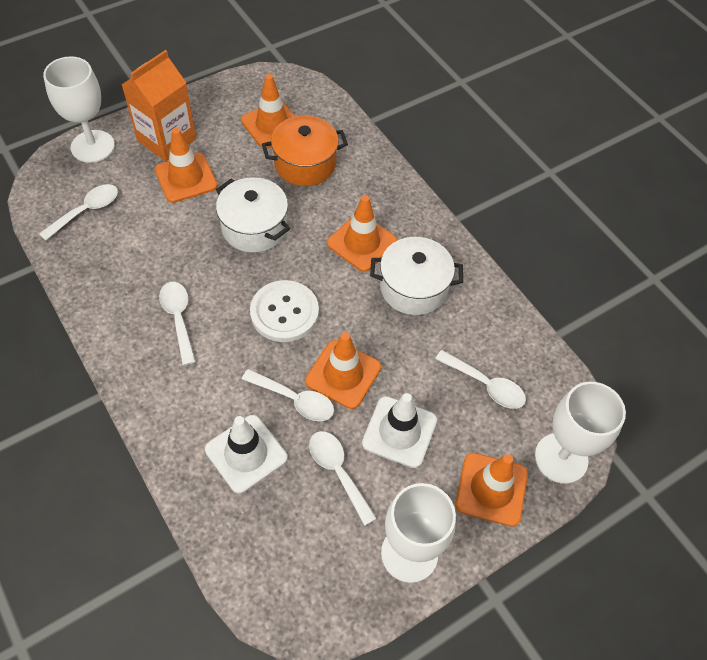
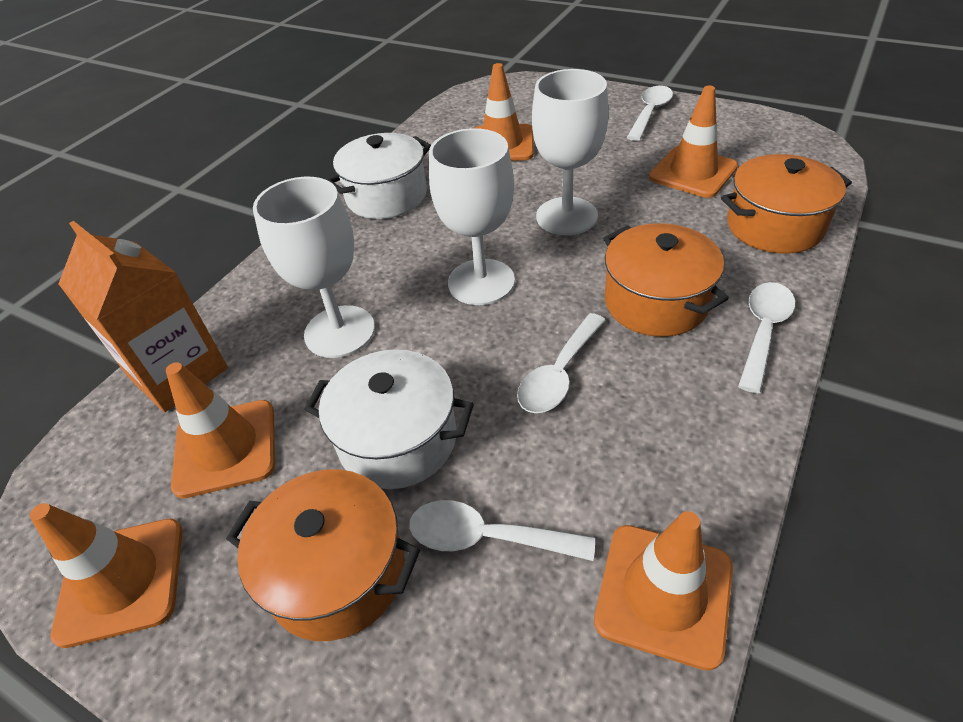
orange pot: [262,116,348,186] = 1 -> [226,469,420,641] [603,223,729,337] [721,154,852,254] = 3
white button: [250,280,319,342] = 1 -> none = 0
white spoon: [39,184,118,241] [159,282,196,365] [242,369,334,421] [309,431,377,526] [435,350,526,409] = 5 -> [409,500,595,561] [517,313,606,413] [627,86,673,141] [738,282,795,393] = 4
white traffic cone: [205,415,287,494] [362,393,437,468] = 2 -> none = 0

